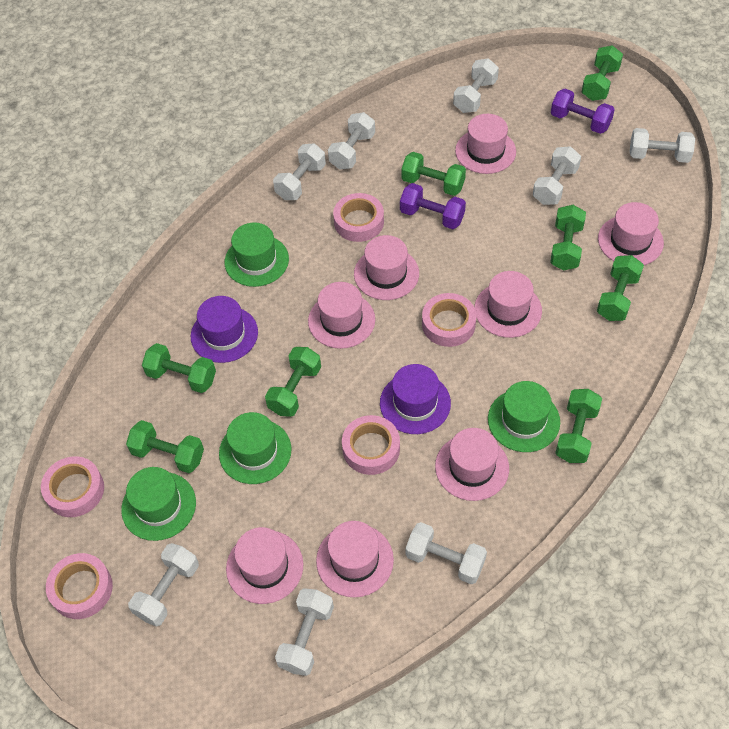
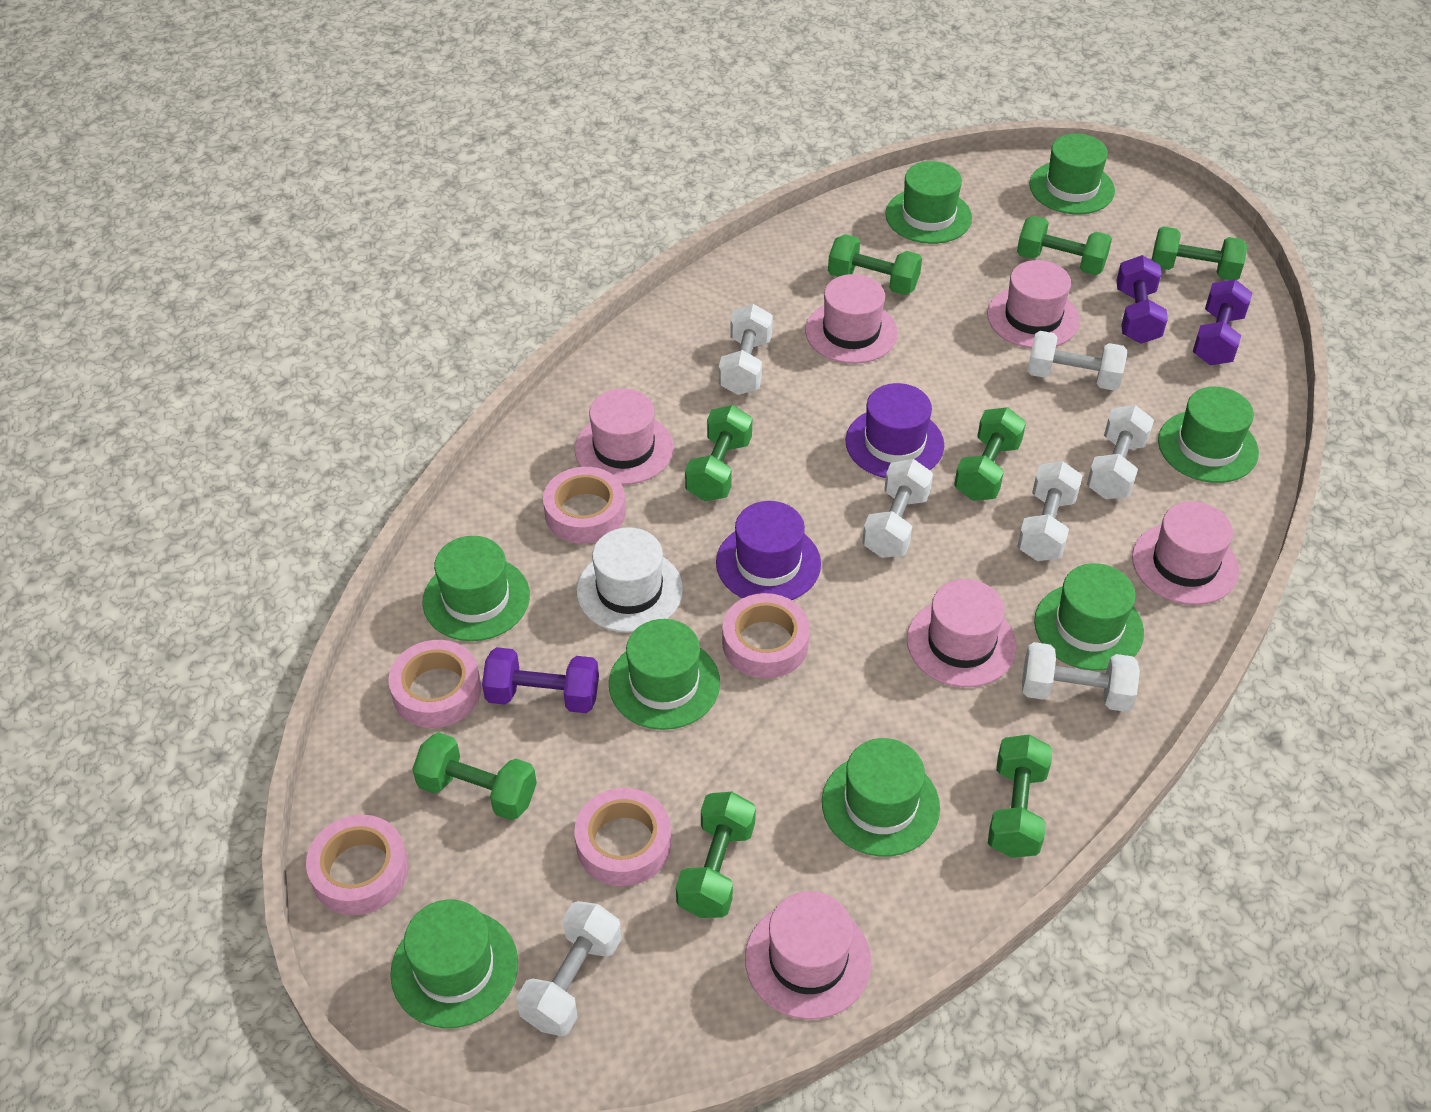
green hat: [121,467,196,541] [219,412,292,484] [224,222,289,287] [488,381,560,452] = 4 -> [390,899,518,1028] [422,536,530,641] [609,619,720,730] [822,738,940,856] [885,161,972,244] [1029,134,1115,214] [1034,563,1144,671] [1158,387,1259,483] = 8
pink hat: [226,527,303,604] [308,282,375,349] [316,521,394,597] [354,235,419,300] [435,428,509,501] [455,114,516,174] [474,271,542,338] [598,202,664,265] = 8 -> [575,389,674,485] [745,891,872,1020] [805,274,898,364] [907,579,1017,687] [987,260,1080,348] [1132,501,1239,605] = 6
purple dumbbell: [400,183,466,229] [551,89,615,134] = 2 -> [482,647,599,713] [1116,255,1168,344] [1193,279,1252,365] = 3
white dumbbell: [128,543,199,627] [273,143,326,200] [275,588,334,676] [328,112,375,170] [406,522,487,584] [453,58,499,113] [533,146,581,205] [630,128,695,163] = 8 -> [516,901,622,1036] [719,304,773,395] [862,459,933,558] [1017,461,1083,561] [1022,642,1140,712] [1027,331,1127,391] [1087,405,1154,499] = 7
white hat: none = 0 -> [576,527,683,633] = 1

